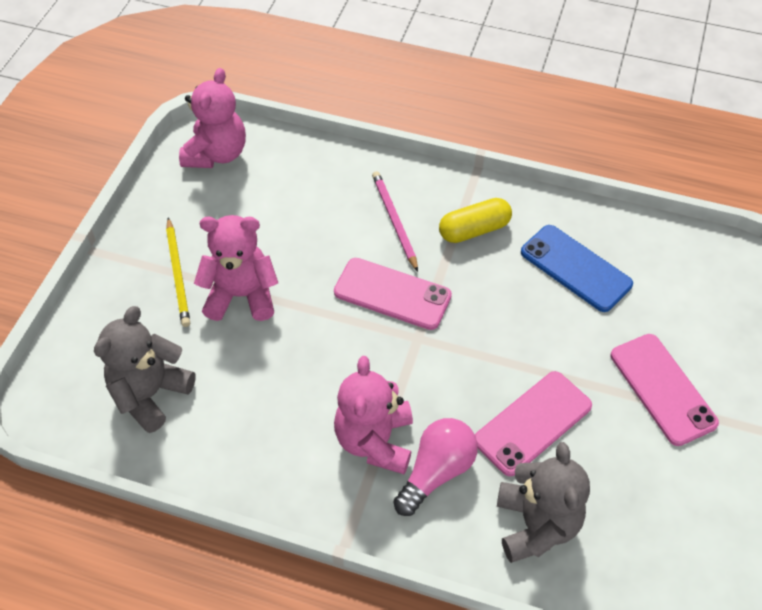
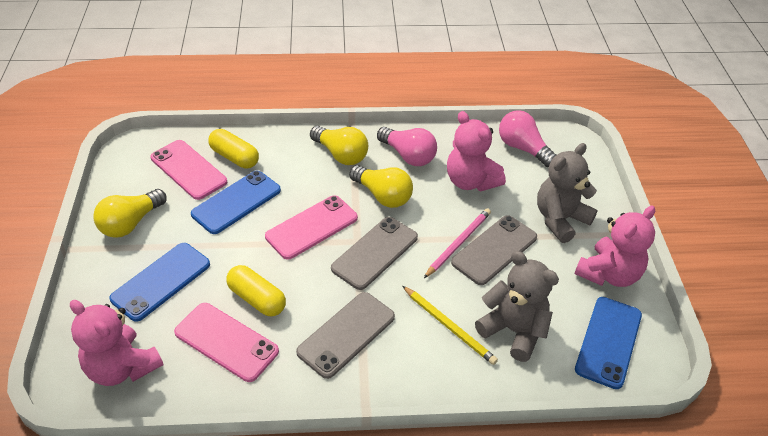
blue phone: [521,225,633,312] = 1 -> [109,243,210,322] [191,171,281,234] [575,297,642,389] = 3
grey phone: none = 0 -> [296,292,395,379] [331,217,418,290] [451,215,537,285] = 3
pink light bulb: [393,418,478,516] = 1 -> [377,127,437,166] [499,110,557,167] = 2
yellow capsule: [439,198,512,243] = 1 -> [208,129,259,168] [226,265,286,316] = 2
yellow light bulb: none = 0 -> [93,189,167,238] [310,126,368,165] [349,165,413,208] = 3

